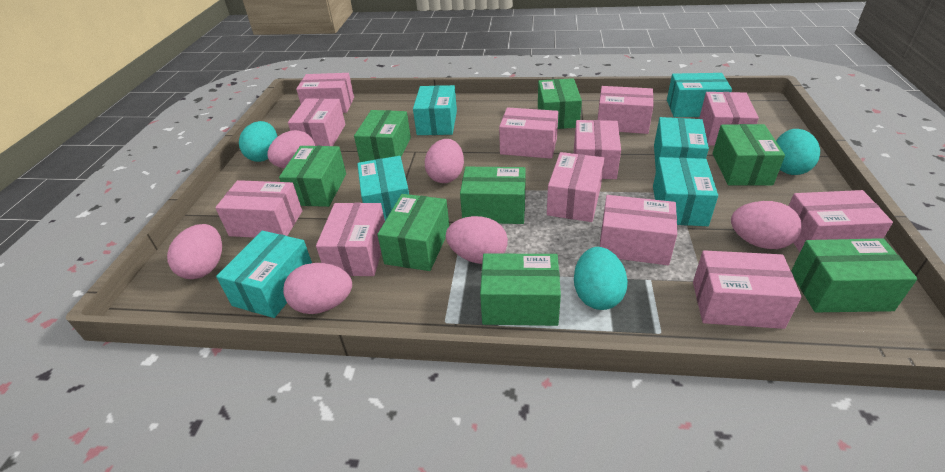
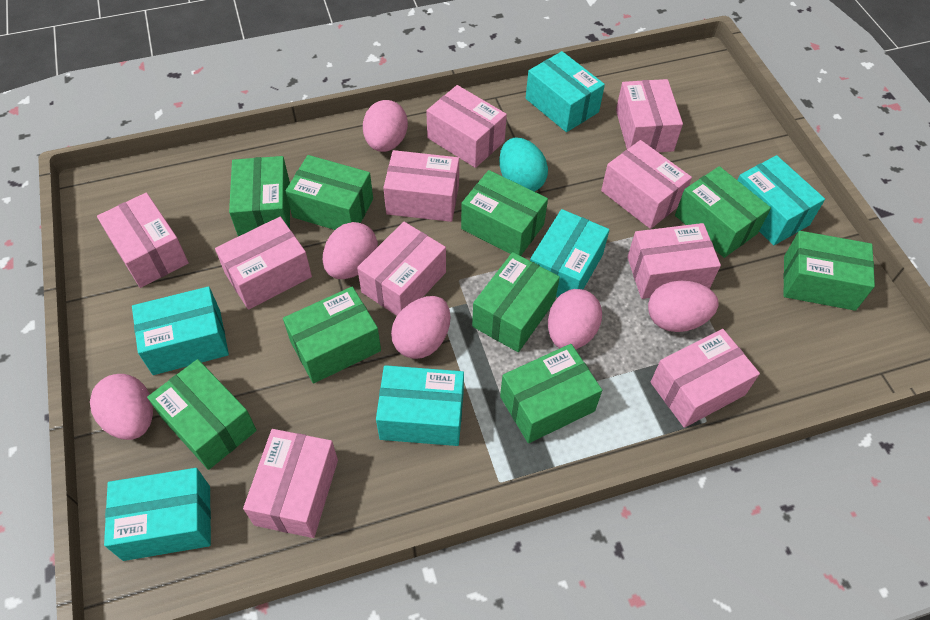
green box: [279,146,346,207] [354,110,411,162] [377,194,449,271] [460,167,526,224] [480,253,561,326] [538,78,582,129] [713,124,785,186] [791,238,917,312] = 8 -> [147,359,257,470] [229,156,290,236] [283,287,381,384] [286,155,373,230] [461,170,548,256] [472,252,560,352] [500,344,602,443] [675,166,771,258] [783,231,875,311] = 9
pink box: [215,180,302,238] [288,98,345,146] [296,73,354,113] [316,203,385,276] [499,107,558,159] [547,152,605,222] [574,120,621,179] [597,86,654,134] [600,195,677,265] [693,250,802,329] [699,92,759,146] [789,190,893,252] = 12 -> [97,193,189,288] [215,217,312,310] [243,429,338,538] [357,222,446,316] [383,150,459,222] [426,85,507,168] [601,140,692,229] [616,79,683,152] [627,223,721,299] [651,329,760,428] = 10
turquoise egg: [239,121,278,162] [574,247,628,310] [776,129,820,175] = 3 -> [499,138,548,192] = 1

